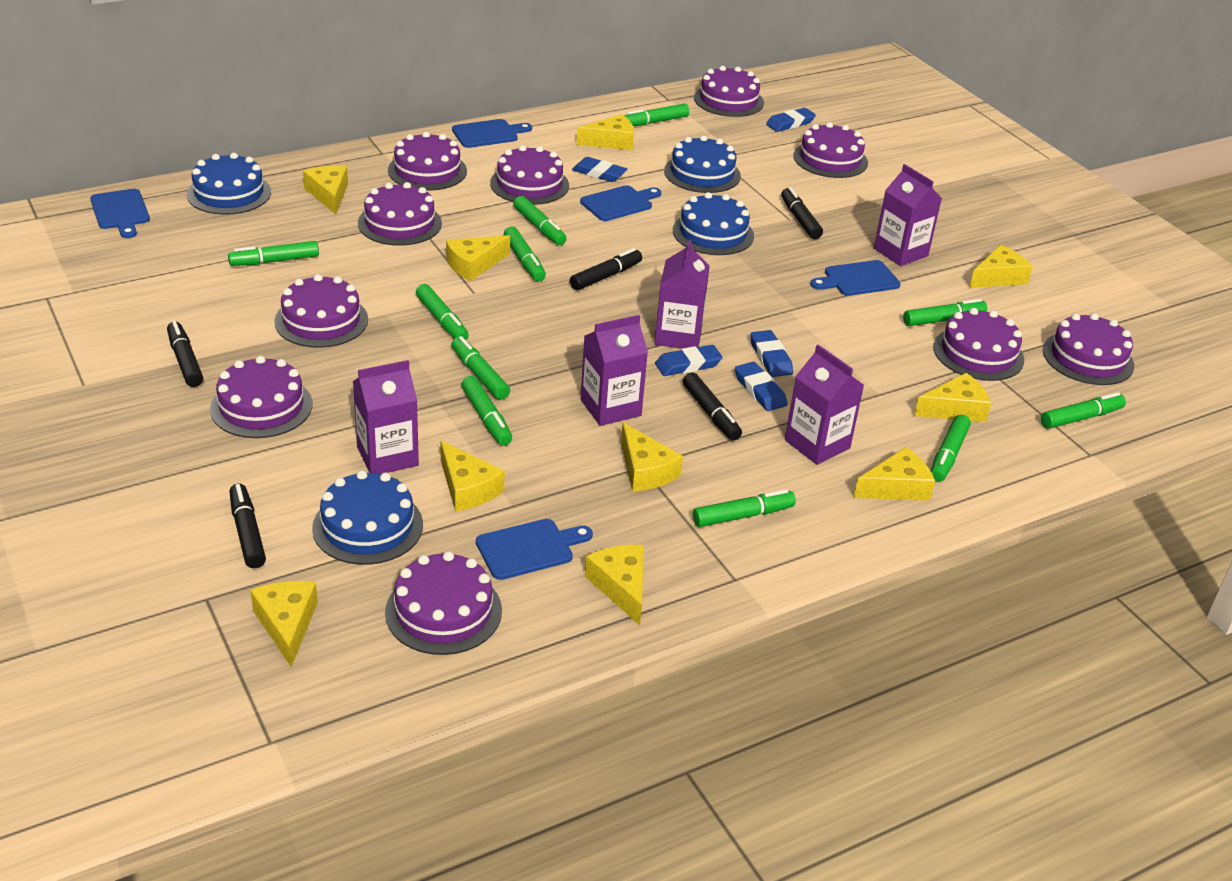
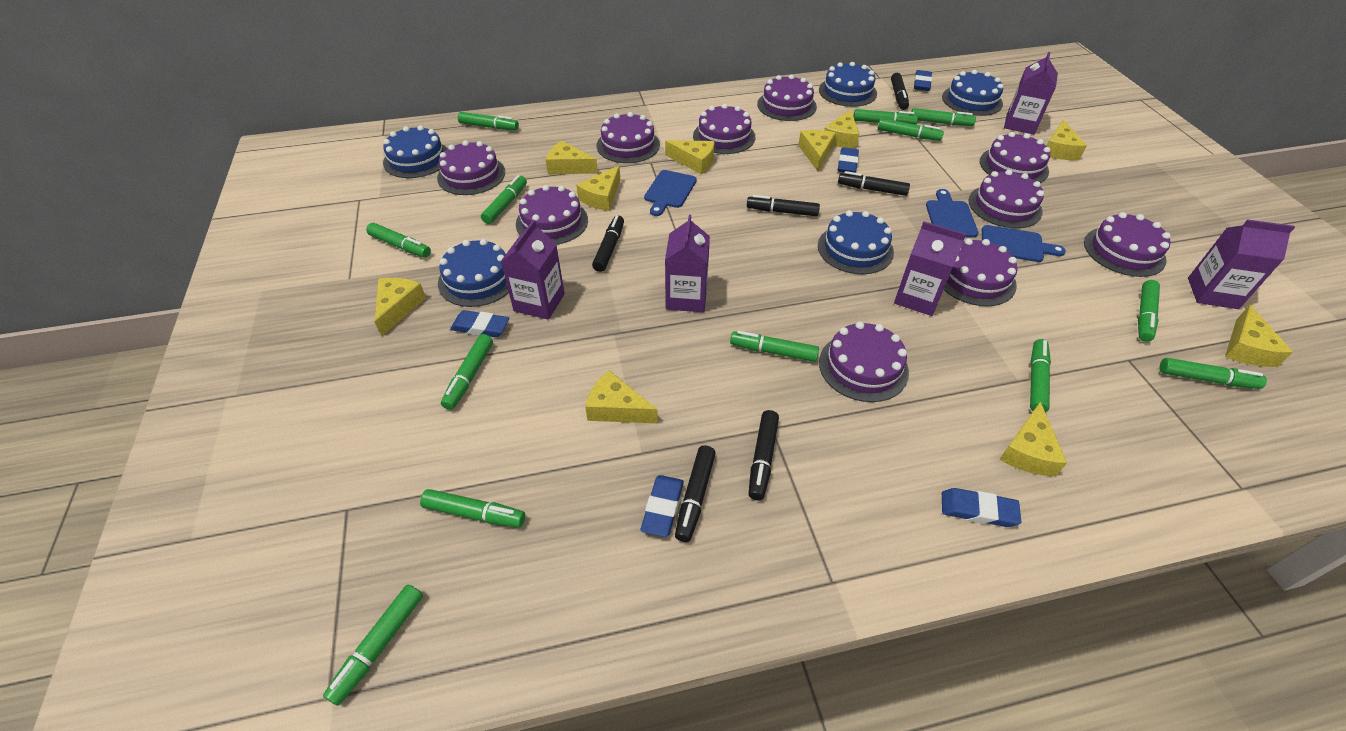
black marker: [167,321,203,387] [230,484,266,568] [570,248,642,290] [683,372,742,440] [781,187,823,239] = 5 -> [592,215,624,272] [675,445,716,542] [747,195,820,216] [748,410,779,500] [838,171,910,196] [891,73,909,110] = 6
blue cake: [187,153,271,215] [312,470,423,565] [664,135,741,193] [673,192,754,255] = 4 -> [383,125,448,178] [438,239,509,307] [818,210,894,274] [819,62,877,107] [942,70,1004,116] = 5
blue cutting board: [90,189,150,238] [452,119,532,148] [476,519,593,580] [580,185,661,221] [810,260,901,296] = 5 -> [644,170,697,216] [926,189,978,238] [982,225,1066,262] = 3
green marker: [228,241,319,266] [416,284,469,340] [451,336,510,400] [461,376,512,446] [504,227,546,281] [514,196,567,245] [624,103,689,126] [693,489,796,527] [903,299,987,326] [931,415,971,482] [1041,392,1126,429] = 11 -> [323,584,423,706] [366,223,431,258] [420,489,525,528] [441,334,493,410] [458,112,519,130] [481,175,527,224] [730,331,819,362] [853,109,918,125] [878,118,944,141] [911,108,976,126] [1030,339,1051,412] [1138,280,1160,342] [1159,358,1267,389] = 13

